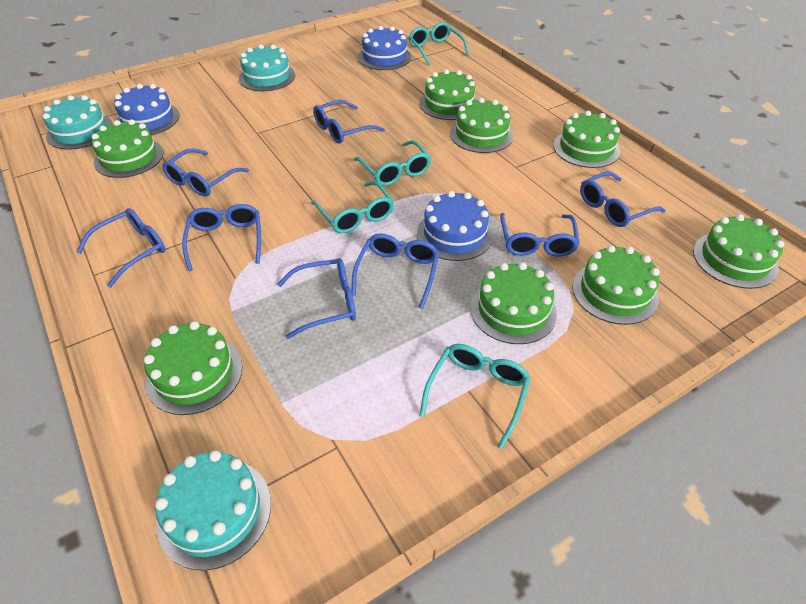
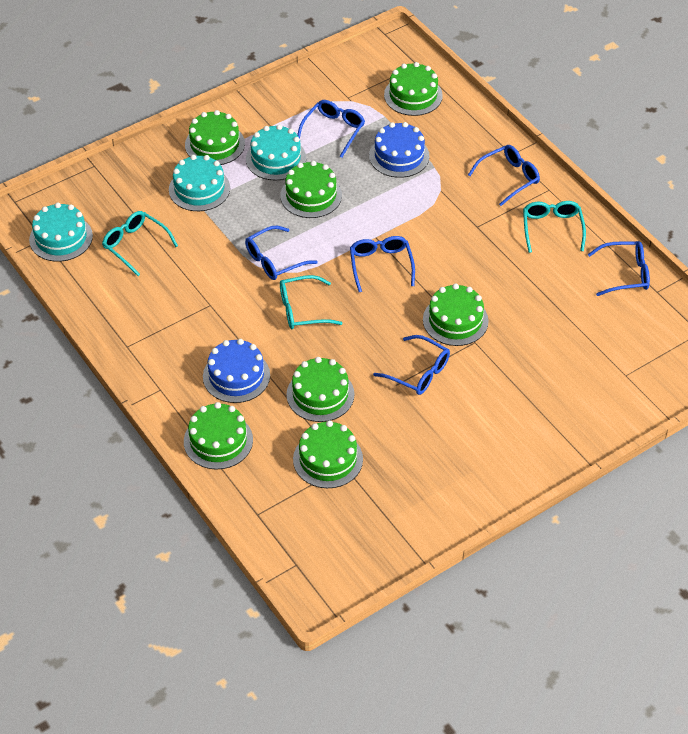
blue cake: [114,84,180,135] [358,26,411,70] [417,191,493,261] = 3 -> [203,339,270,403] [369,122,429,178] = 2
blue glasses: [77,208,165,288] [162,148,249,197] [182,204,261,271] [277,258,356,339] [313,100,385,144] [351,233,439,309] [500,213,580,257] [580,171,666,227] = 8 -> [245,226,318,280] [297,100,365,158] [350,236,415,292] [373,335,450,395] [468,145,540,206] [588,241,650,296] = 6
green cake: [92,119,163,178] [144,321,242,415] [420,69,477,120] [450,98,514,153] [470,262,557,344] [553,111,620,168] [572,245,660,325] [693,214,784,289] = 8 -> [184,402,253,469] [185,110,245,165] [280,161,342,218] [286,357,355,422] [293,420,363,488] [384,62,443,116] [423,283,489,346] = 7
turquoise glasses: [311,181,394,233] [354,140,431,186] [409,22,469,65] [419,344,531,449] = 4 -> [102,211,178,276] [280,275,342,329] [523,201,586,253] = 3

